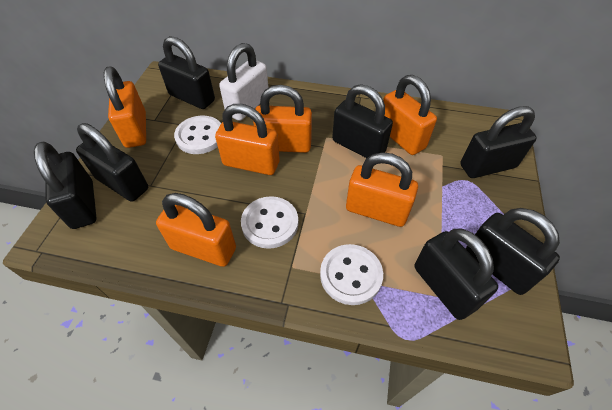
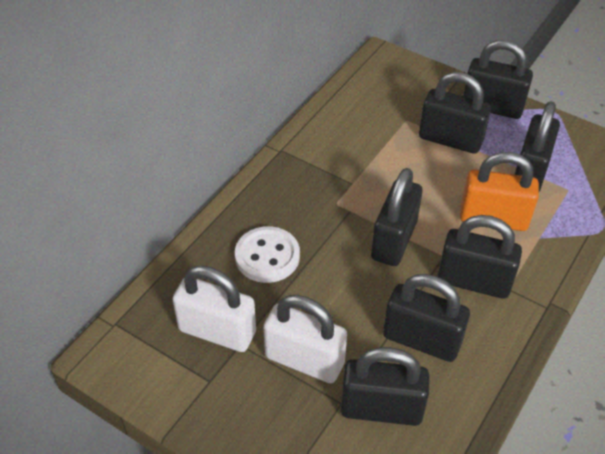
orange padlock: [104,67,146,148] [156,193,236,267] [215,104,280,175] [253,85,312,153] [346,152,418,227] [383,75,437,155] = 6 -> [460,152,539,231] = 1
white button: [174,115,221,154] [241,196,298,249] [320,244,383,305] = 3 -> [235,226,300,283] = 1
white padlock: [219,43,269,121] = 1 -> [172,265,256,352] [263,295,347,383] = 2

